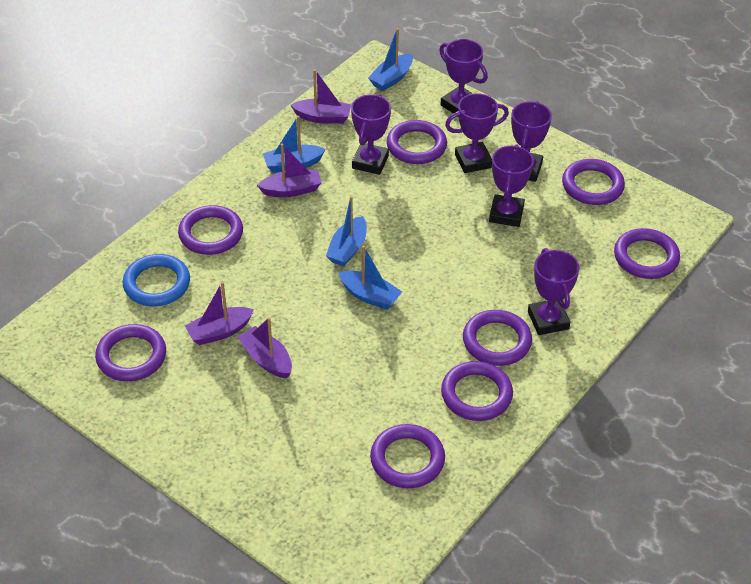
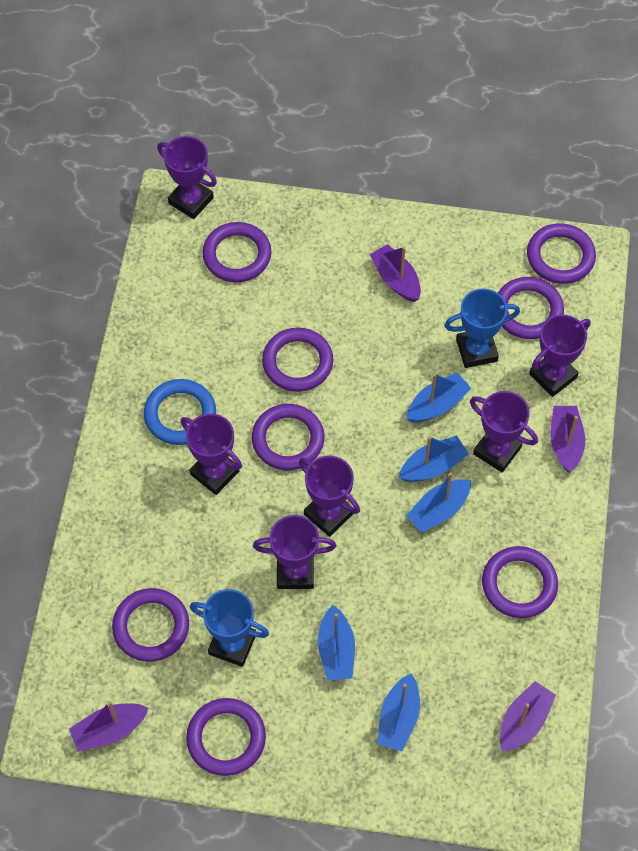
blue boat: [263,116,326,173] [326,196,367,266] [338,245,402,310] [368,28,413,91] = 4 -> [318,605,355,680] [377,673,420,751] [399,436,469,482] [406,473,471,533] [407,372,472,422] = 5
blue trophy: none = 0 -> [190,589,269,667] [444,289,520,368] = 2

